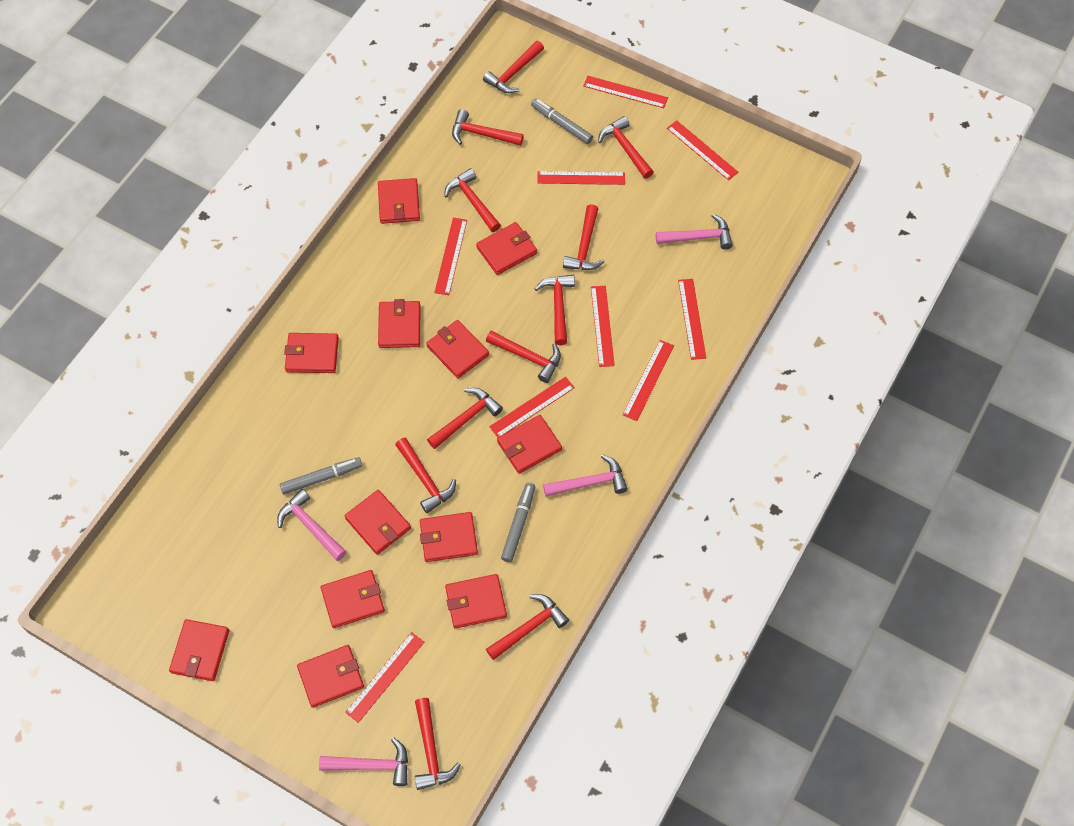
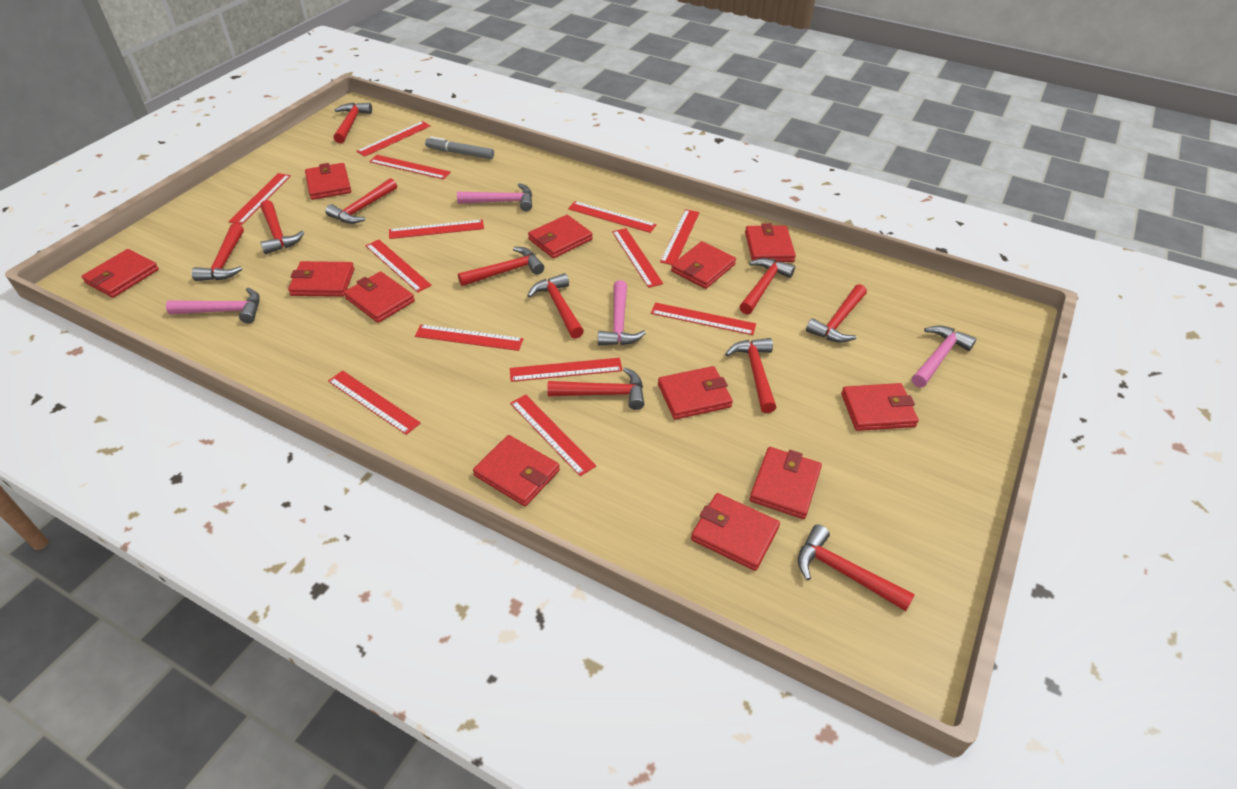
grey marker: [280,457,362,495] [501,483,535,562] [531,98,593,144] = 3 -> [425,136,494,159] = 1
red ruler: [345,632,424,723] [434,218,467,295] [489,377,575,437] [537,171,625,185] [583,76,668,108] [591,286,615,367] [623,340,674,421] [667,120,738,180] [678,279,706,360] = 9 -> [228,173,291,225] [328,370,421,435] [356,121,431,157] [365,240,432,293] [369,155,451,179] [389,220,484,239] [415,324,523,351] [510,358,623,382] [510,394,596,476] [568,201,657,233] [612,228,663,288] [651,302,756,335] [660,209,700,265] = 13

